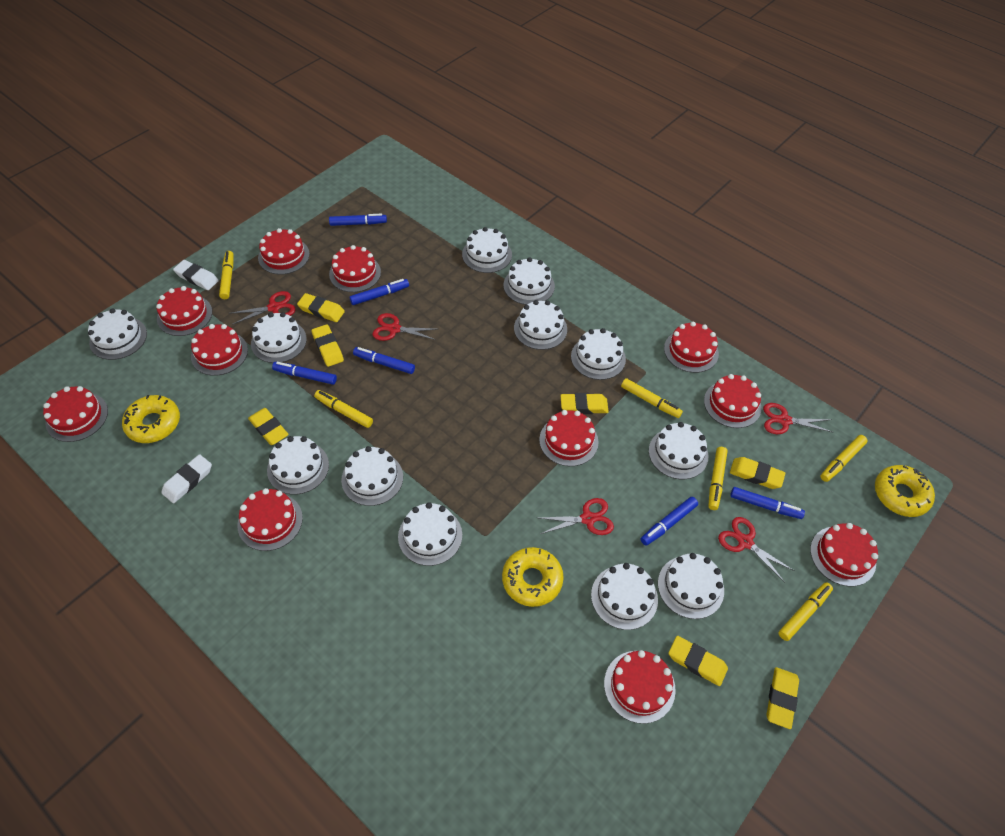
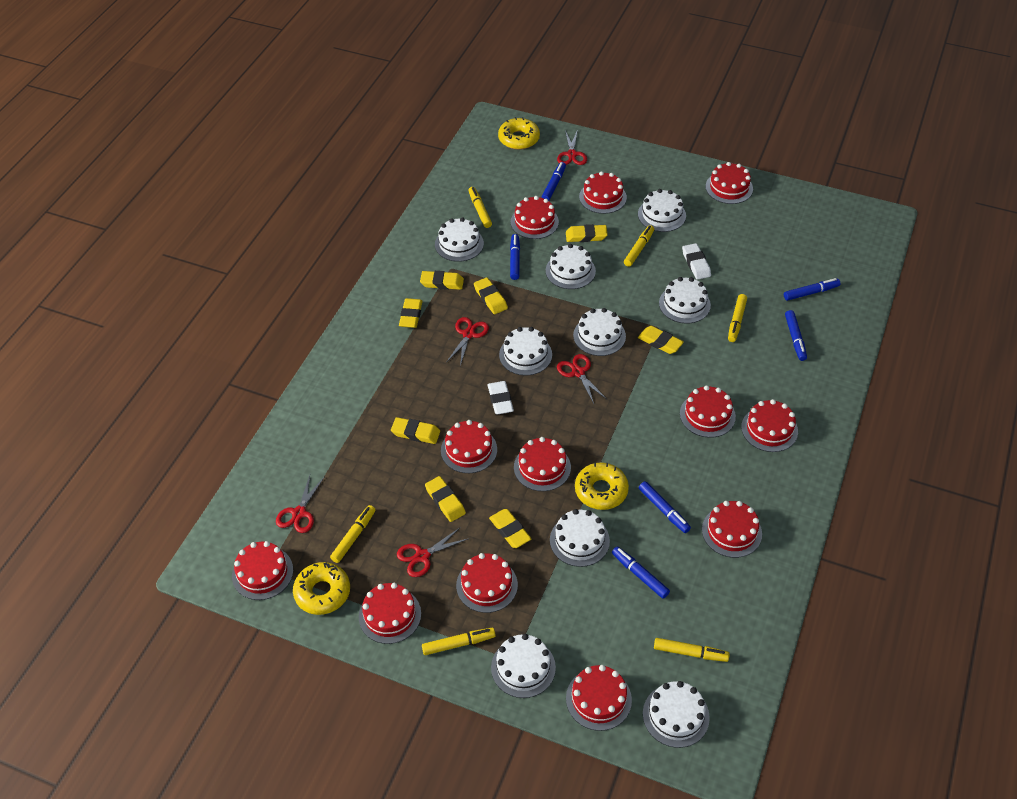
red cake: [43,386,108,442] [156,286,212,336] [191,324,248,376] [237,488,303,551] [258,228,310,275] [329,245,381,292] [539,410,598,466] [604,650,676,724] [664,322,719,373] [704,374,762,428] [810,523,878,586] = 11 -> [232,541,293,600] [359,583,421,644] [441,420,497,473] [456,553,518,613] [511,196,559,239] [514,437,571,491] [566,665,632,731] [579,171,627,214] [680,385,736,438] [702,501,762,558] [706,162,753,204] [741,399,798,452] = 12
white cake: [88,308,147,360] [251,312,307,363] [267,436,329,495] [341,446,403,506] [398,502,462,566] [462,227,512,273] [503,257,555,305] [514,300,567,350] [571,328,626,380] [591,563,658,630] [649,422,708,479] [658,553,724,619] = 12 -> [435,217,484,262] [491,634,556,698] [499,327,552,376] [546,244,596,289] [550,509,610,567] [573,308,626,356] [638,189,686,232] [643,681,710,748] [659,277,711,323] = 9
yellow eraser: [248,408,289,445] [297,293,345,322] [311,324,344,367] [560,393,609,414] [669,636,728,686] [730,457,786,489] [766,667,799,729] = 7 -> [391,417,440,444] [399,298,423,328] [420,271,464,290] [425,476,466,522] [474,277,508,314] [489,509,531,548] [566,224,608,242] [638,326,684,354] = 8

